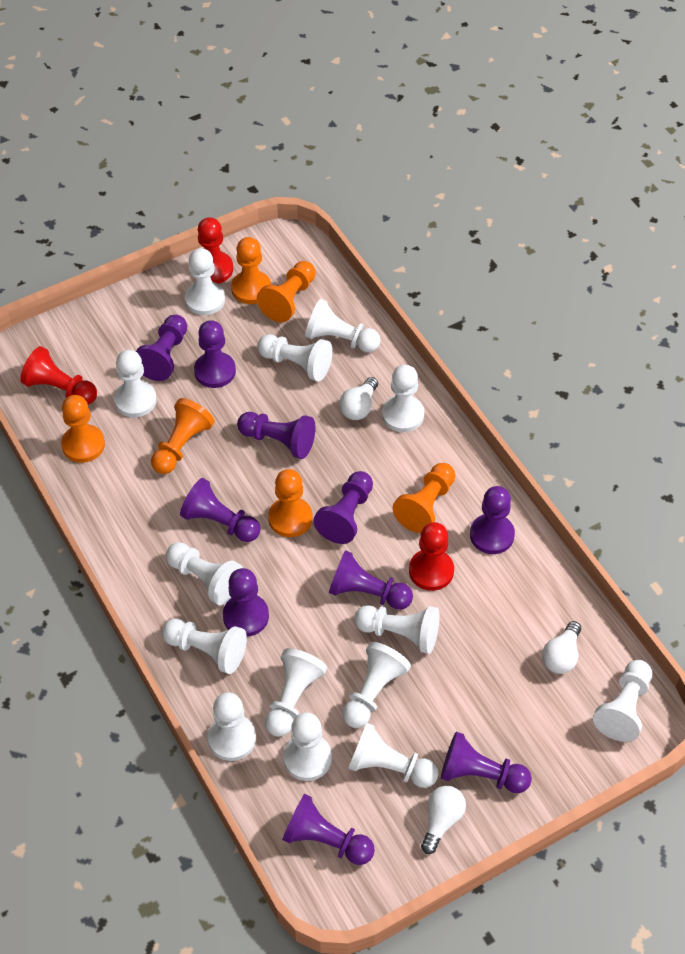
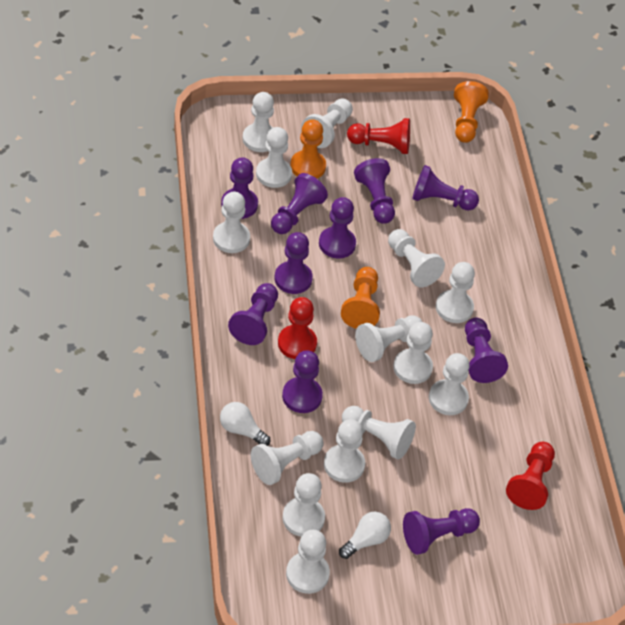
orange pawn: [61,395,105,463] [151,398,215,474] [231,237,271,304] [257,261,316,322] [268,469,312,537] [393,463,455,533] = 6 -> [290,119,326,178] [341,267,380,329] [454,81,489,143] = 3
white light bulb: [339,377,378,420] [421,786,466,854] [542,621,581,674] = 3 -> [220,402,270,446] [339,512,391,559] = 2

